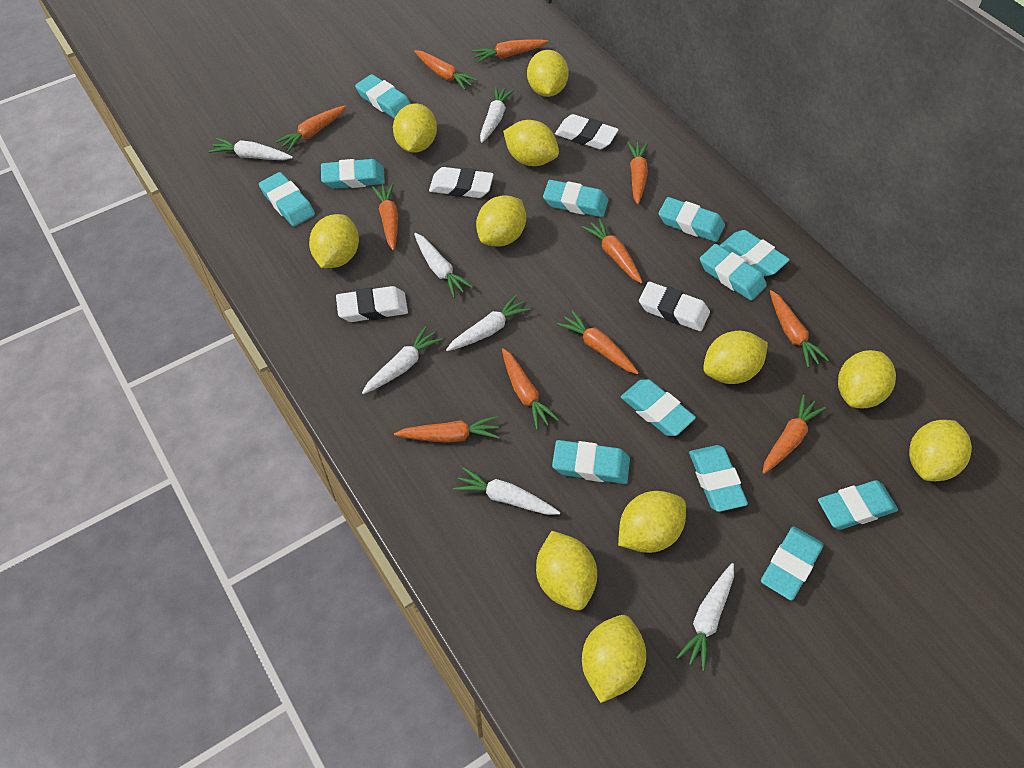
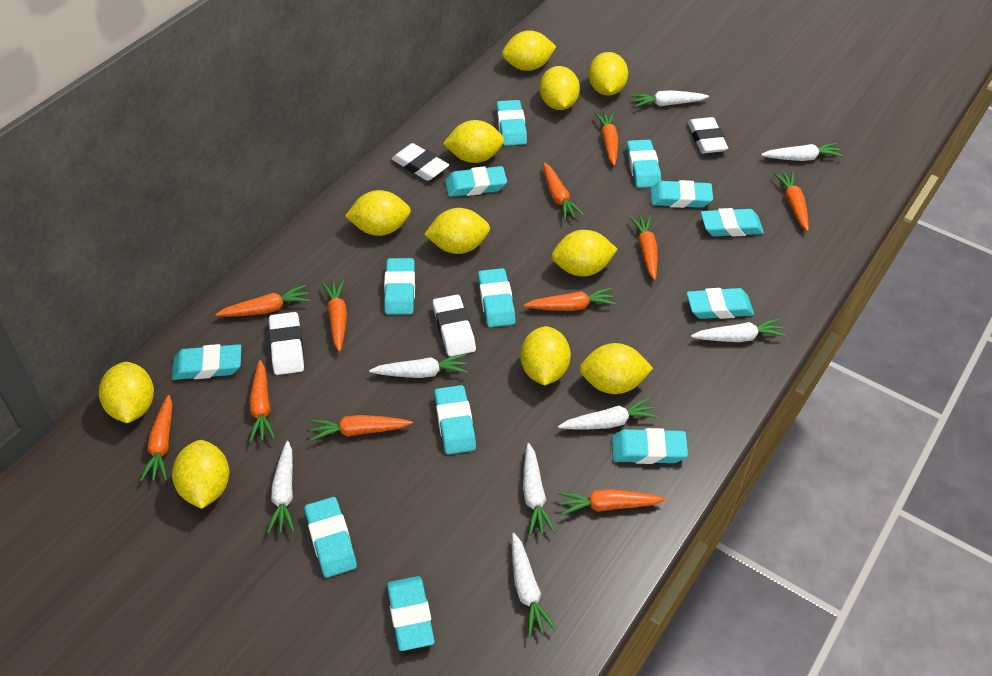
turquoise eraser: [259,172,315,226] [321,159,385,188] [355,74,411,119] [543,180,609,217] [552,440,630,484] [621,379,696,436] [658,197,725,242] [689,445,748,512] [700,244,767,301] [720,230,790,277] [761,526,823,601] [818,480,898,530] = 12 -> [172,344,241,380] [304,497,357,578] [384,258,415,315] [387,576,435,651] [434,385,476,455] [445,166,507,197] [478,268,516,327] [496,100,527,146] [612,428,688,464] [627,139,661,188] [650,180,713,208] [686,288,754,319] [701,208,764,236] = 13
white carrot: [208,138,293,160] [362,326,443,394] [414,233,473,298] [446,295,531,351] [453,467,560,515] [480,86,514,143] [676,563,734,671] = 7 -> [267,441,294,534] [369,354,468,378] [512,533,557,637] [523,443,556,536] [558,398,658,429] [631,90,709,107] [691,318,786,342] [761,143,843,161] = 8

